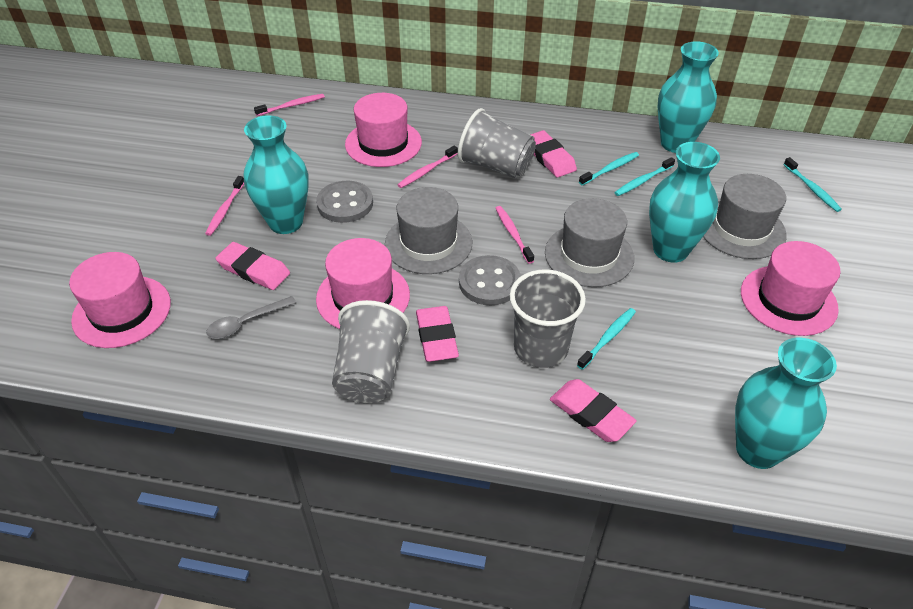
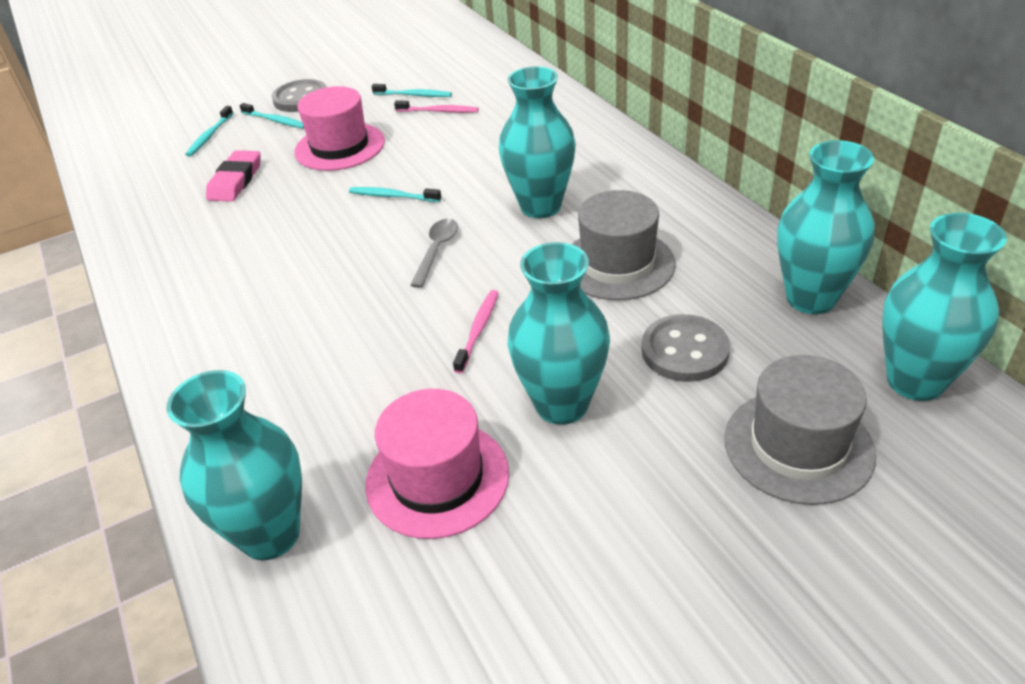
grey cup: [332,300,410,403] [458,108,536,179] [510,269,586,368] = 3 -> none = 0
grey hat: [385,187,472,274] [545,198,634,287] [703,174,787,259] = 3 -> [572,190,676,300] [724,355,876,505] = 2
pink eraser: [215,242,290,290] [416,306,459,362] [530,130,577,177] [550,379,637,442] = 4 -> [206,150,261,202] = 1
pink hat: [69,252,171,348] [316,238,410,329] [345,93,422,167] [741,241,841,336] = 4 -> [294,86,385,171] [365,389,509,539] = 2
pink toothbrush: [205,176,244,236] [254,94,325,116] [397,146,458,188] [496,206,534,264] = 4 -> [394,101,479,113] [453,290,499,373] = 2
turquoise vase: [243,115,309,234] [649,142,720,263] [658,41,719,153] [735,338,837,469] = 4 -> [167,370,302,560] [499,66,576,218] [508,242,610,425] [777,140,875,314] [882,213,1007,401] = 5

